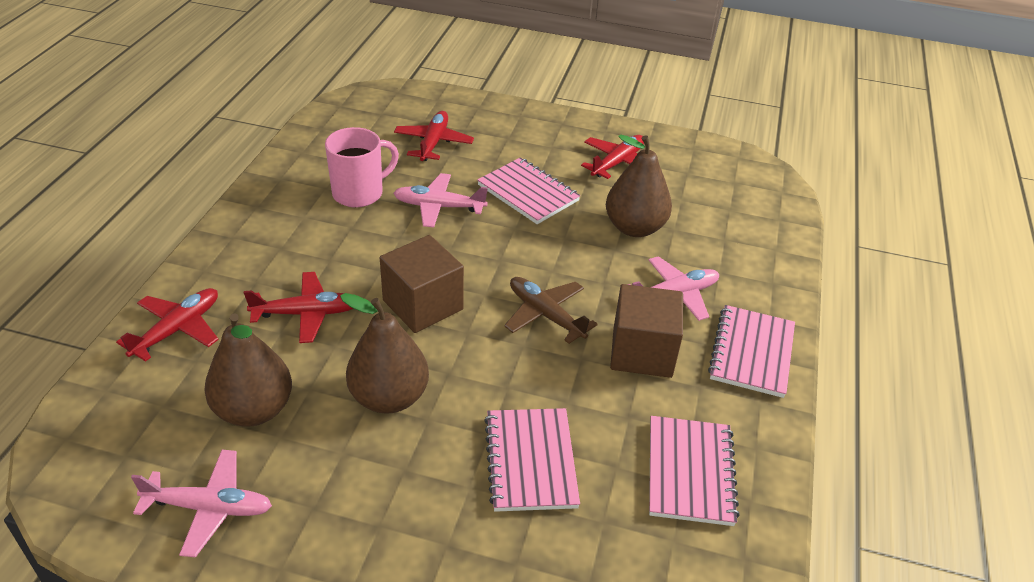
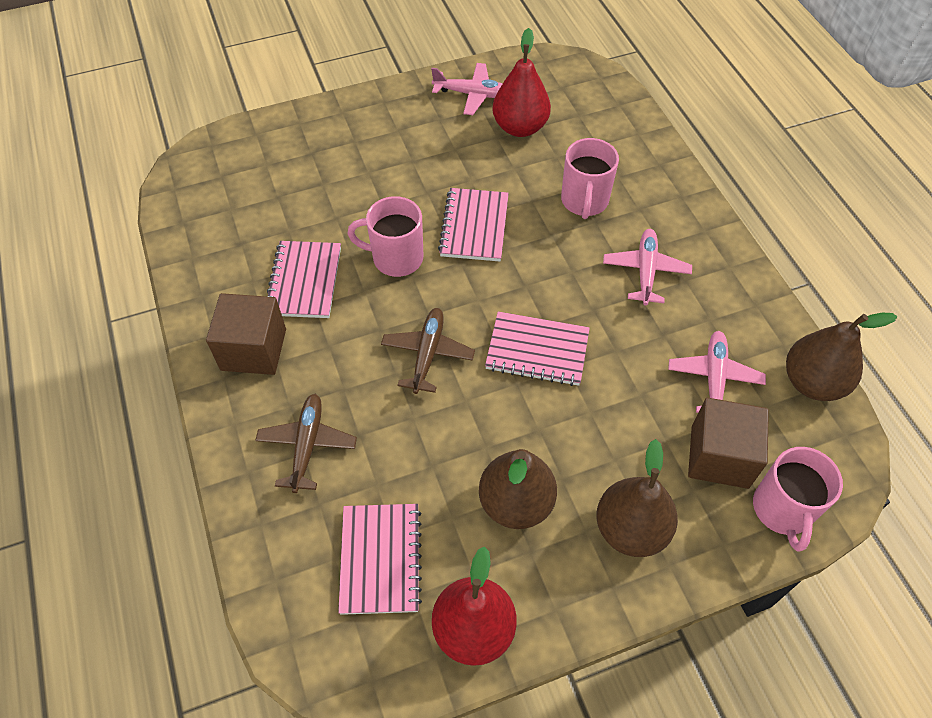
brown plane: [504,277,598,344] = 1 -> [255,394,357,493] [381,308,475,394] = 2
pink mug: [325,127,399,207] = 1 -> [348,196,423,277] [561,138,619,219] [753,447,843,552] = 3
red pear: none = 0 -> [432,546,517,666] [492,28,551,137] = 2
red plane: [116,288,219,362] [244,272,354,343] [394,111,474,161] [581,135,644,179] = 4 -> none = 0

